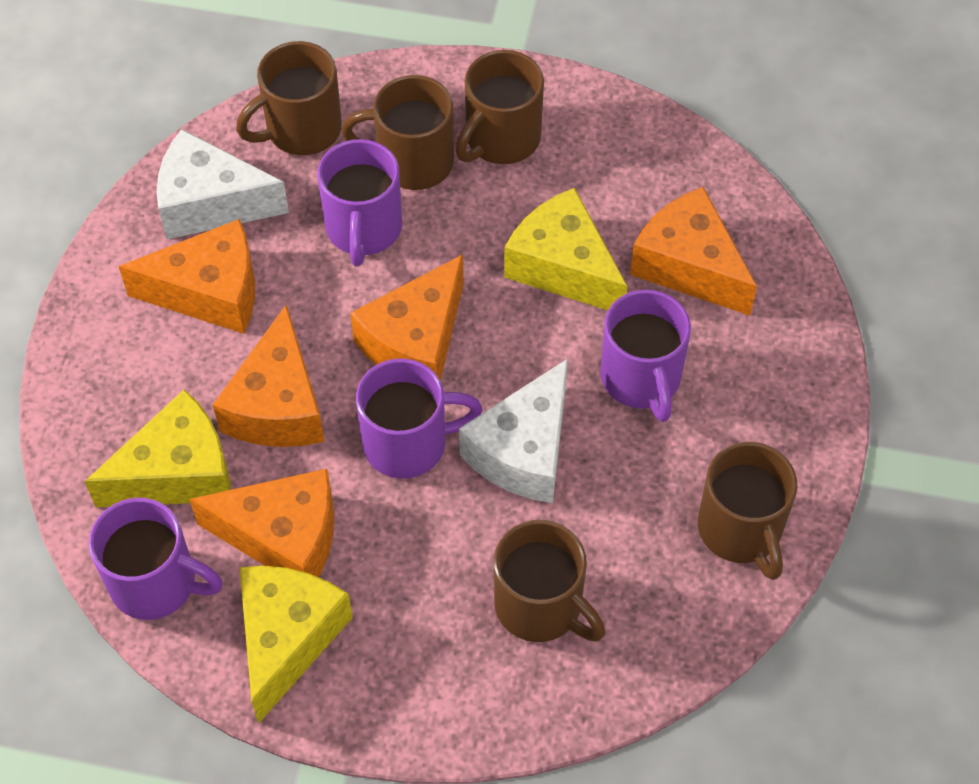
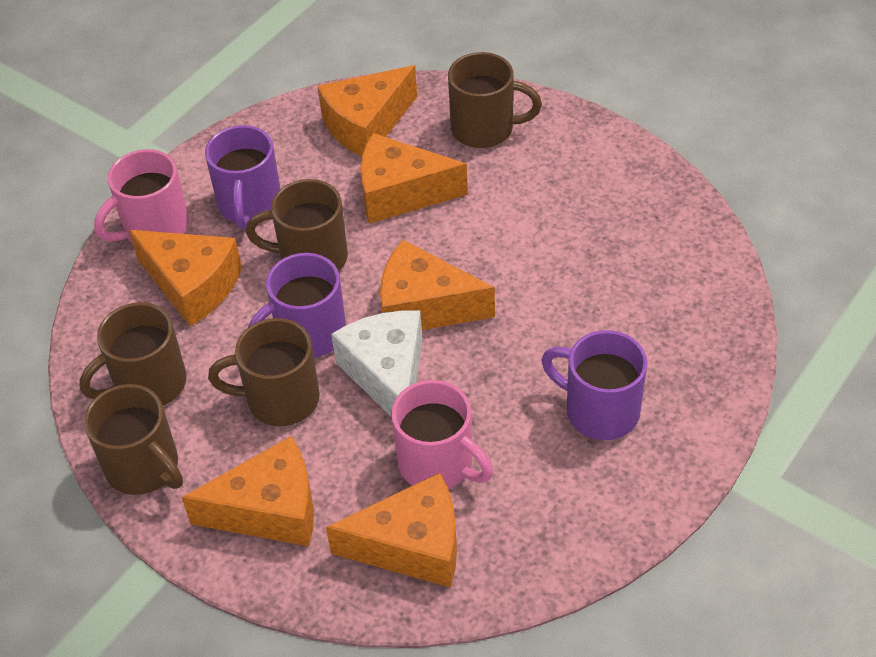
orange cheese: [119,219,255,334] [189,469,334,577] [213,305,325,447] [350,254,464,381] [630,187,757,316] = 5 -> [129,230,242,327] [181,436,314,546] [318,65,417,156] [326,473,457,588] [360,133,468,224] [380,240,495,330] = 6
pink mug: none = 0 -> [94,149,189,243] [391,380,493,489] = 2
purple mug: [89,498,223,620] [317,139,402,266] [356,358,482,479] [600,289,691,422] = 4 -> [205,125,280,229] [248,253,346,358] [541,330,647,440] = 3
white cheese: [156,129,289,239] [459,359,568,503] = 2 -> [331,310,423,417] = 1
yellow cheese: [84,389,231,507] [240,566,353,724] [504,188,627,310] = 3 -> none = 0

